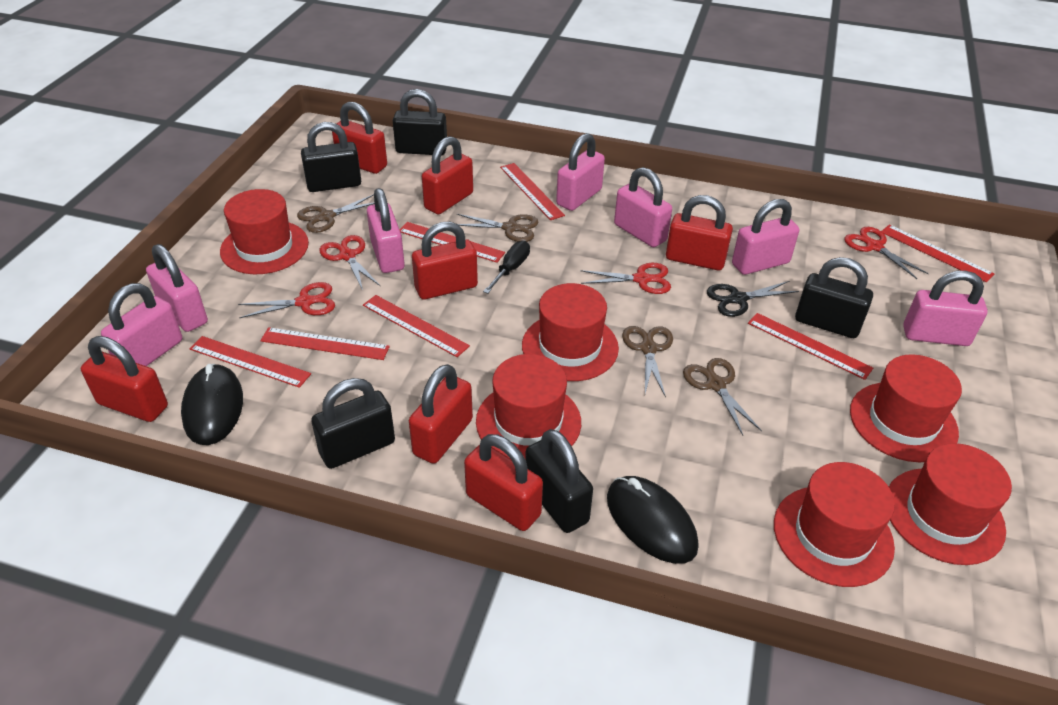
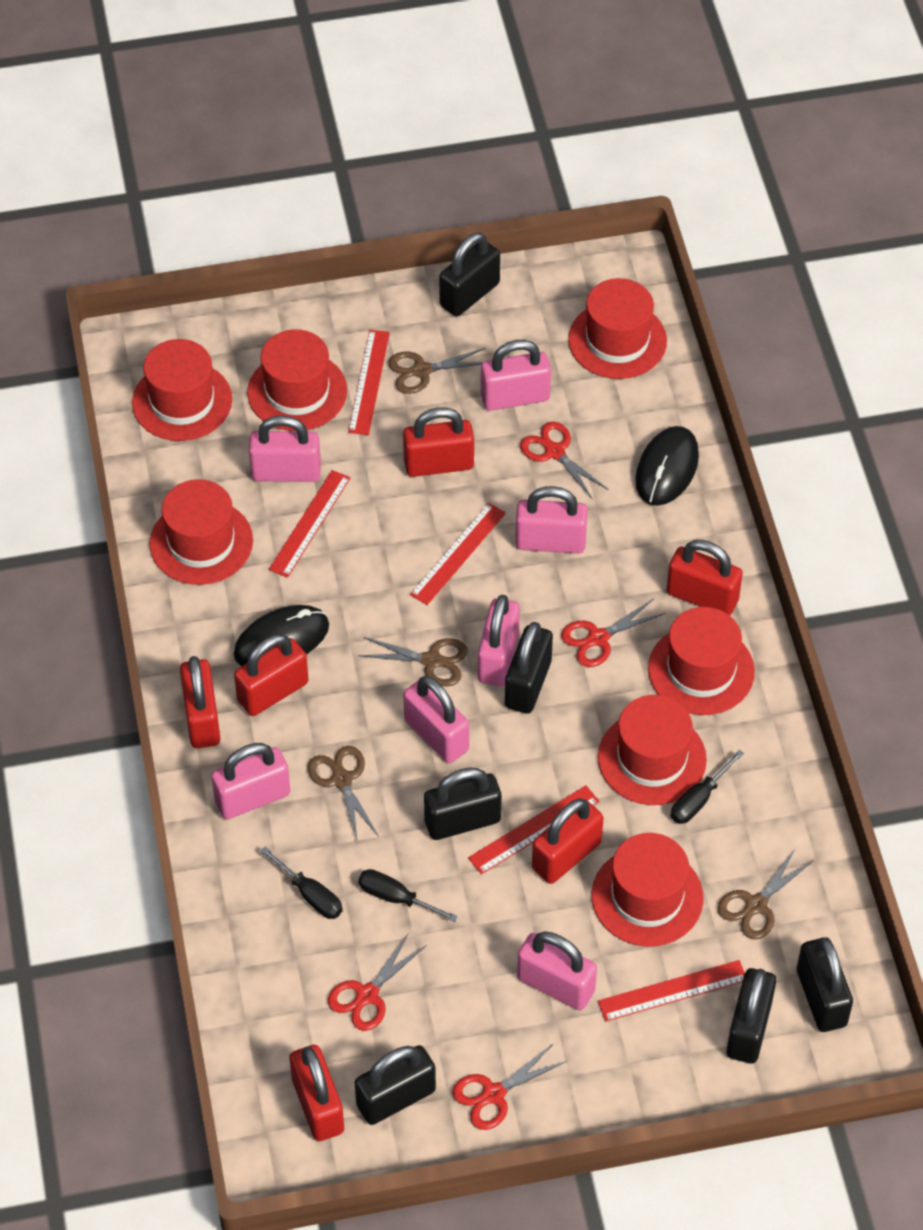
black padlock: [301,122,361,192] [311,378,395,469] [393,89,447,155] [525,429,593,533] [795,257,873,338] = 5 -> [355,1045,436,1125] [424,768,501,840] [439,233,500,316] [505,622,553,714] [726,968,776,1064] [797,937,853,1032] = 6
black scissors: [707,281,799,317] = 1 -> none = 0
black screwdriver: [483,241,530,294] = 1 -> [260,847,343,919] [358,869,458,922] [671,750,744,824] = 3
red hat: [220,189,309,274] [476,354,581,458] [522,283,619,381] [774,462,895,587] [850,354,962,462] [889,443,1012,565] = 6 -> [132,339,232,441] [149,479,253,585] [247,329,347,431] [568,278,667,379] [592,833,704,946] [598,695,707,805] [648,607,755,715] = 7
red padlock: [81,336,168,422] [332,102,387,174] [409,364,473,464] [412,222,478,300] [422,136,473,214] [464,434,543,531] [666,195,733,270] = 7 -> [180,656,221,748] [234,634,309,716] [289,1045,344,1141] [403,407,474,477] [532,798,603,884] [667,540,743,615] = 6
red ruler: [190,336,311,388] [260,327,390,360] [363,295,470,357] [400,222,505,263] [500,163,565,220] [748,313,873,380] [881,225,994,282] = 7 -> [269,470,351,578] [348,330,390,435] [410,503,506,605] [468,785,599,874] [598,960,745,1022] = 5

